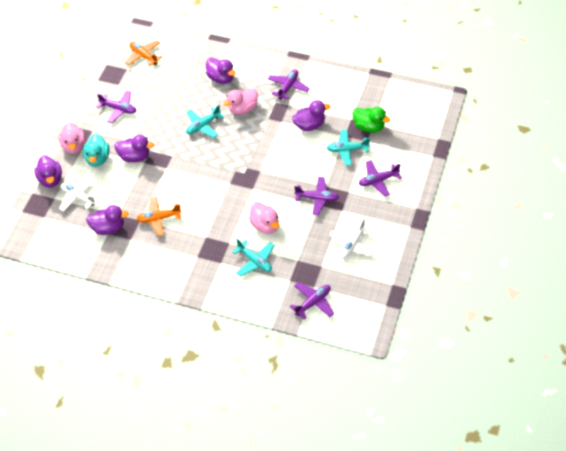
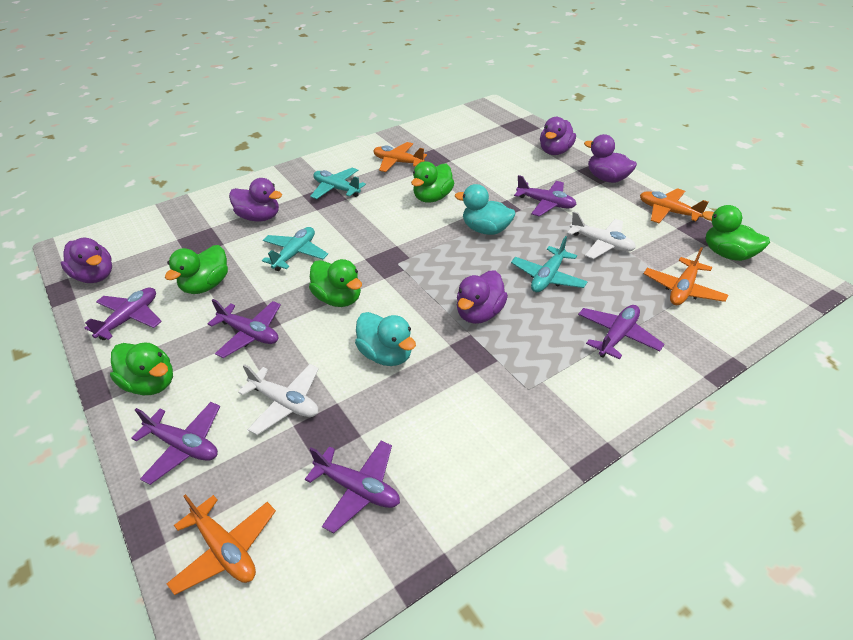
green duck: [352,107,390,133] = 1 -> [110,343,173,395] [165,245,228,294] [309,259,362,307] [411,161,454,203] [702,205,770,261] = 5
orange plane: [125,40,162,66] [136,197,181,236] = 2 -> [167,494,276,595] [374,142,427,172] [640,188,709,223] [644,247,728,305] = 4
pink duck: [59,122,85,154] [223,88,258,115] [249,202,279,234] = 3 -> none = 0
purple plane: [97,90,137,123] [268,70,310,100] [290,282,334,319] [294,177,339,215] [359,160,402,197] = 5 -> [85,287,162,340] [131,402,220,485] [208,299,281,358] [305,441,400,533] [514,175,577,217] [578,305,665,360] = 6
turquoise duck: [83,134,109,167] = 1 -> [355,312,416,366] [455,184,515,235] = 2

